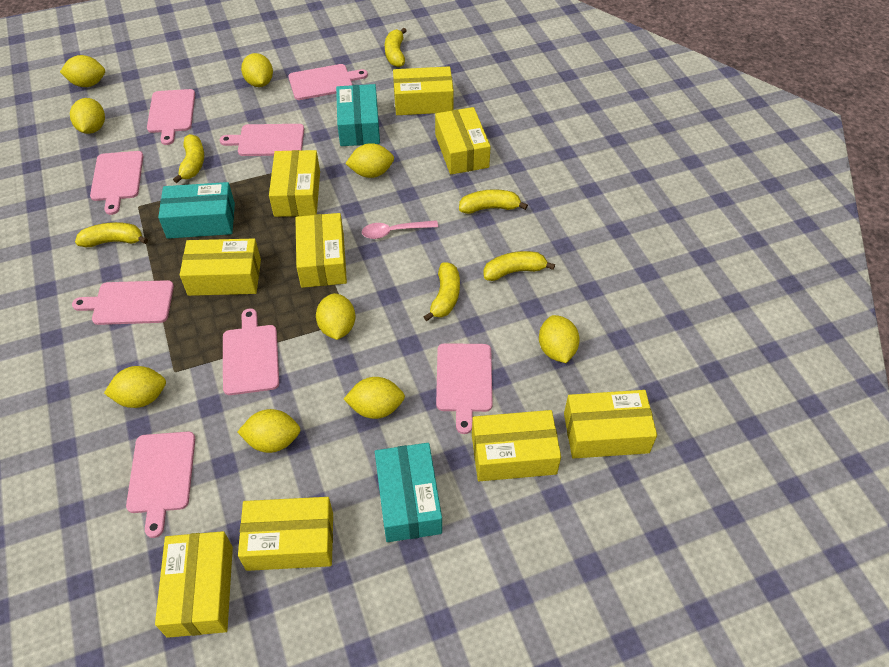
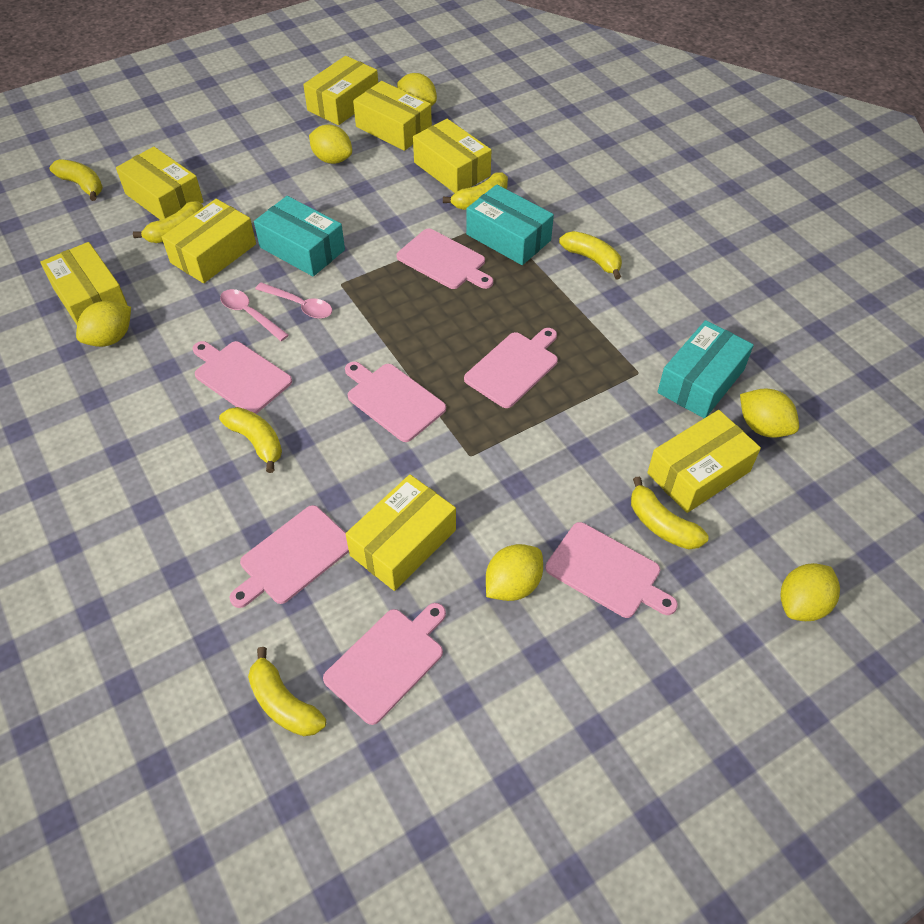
pink cutting board: [72,280,174,325] [90,151,143,215] [126,432,195,538] [147,89,195,145] [220,124,304,156] [223,308,279,395] [288,64,368,100] [436,343,493,434] = 8 -> [193,341,292,414] [230,505,349,608] [323,603,446,725] [345,362,446,442] [396,229,493,289] [464,328,558,408] [545,522,678,618] = 7
pink spoon: [362,220,438,239] = 1 -> [220,289,289,341] [255,283,332,319] = 2
yellow banana: [75,222,148,247] [173,134,204,183] [385,28,407,67] [423,262,460,321] [459,189,528,214] [483,251,555,281] = 6 -> [50,159,103,201] [133,201,203,243] [219,407,282,473] [248,647,326,736] [443,172,508,210] [559,231,622,280] [631,477,709,549] = 7
yellow box: [155,531,233,638] [180,239,261,296] [238,497,333,571] [269,150,320,217] [295,213,347,288] [393,66,454,115] [435,107,491,175] [472,410,561,481] [564,390,657,459] = 9 -> [40,242,128,325] [116,147,204,220] [162,199,256,283] [303,56,378,125] [346,474,456,591] [353,81,432,151] [413,119,491,193] [647,410,761,513] = 8
yellow lemon: [60,55,105,87] [70,98,105,134] [104,366,166,408] [238,409,300,453] [241,53,273,87] [316,293,355,340] [344,377,405,419] [345,143,394,178] [539,315,580,363] = 9 -> [76,301,131,347] [309,125,352,164] [397,73,437,106] [486,544,543,601] [740,388,799,438] [781,563,840,621] = 6

